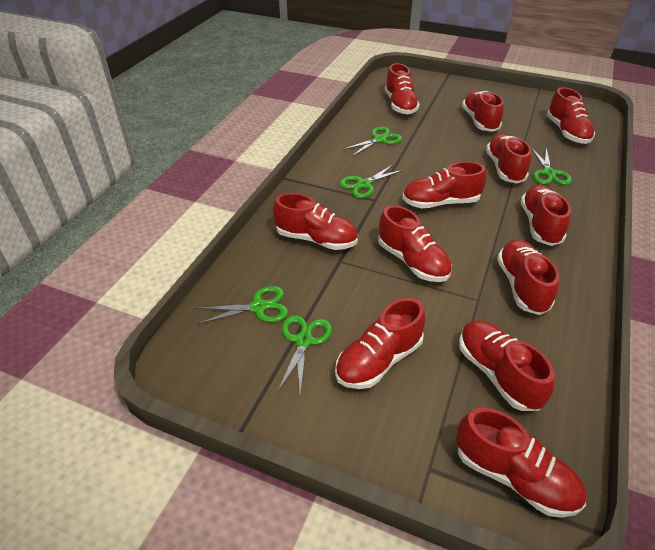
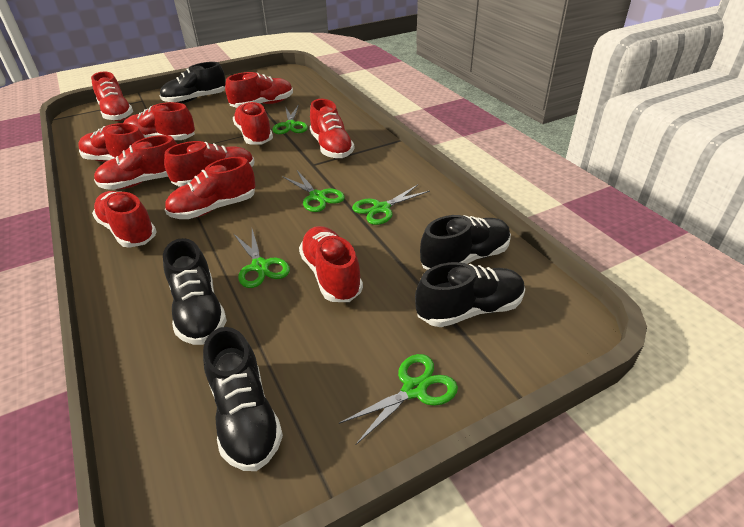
black shoe: none = 0 -> [159,62,226,103] [163,238,227,345] [203,327,283,471] [415,262,525,327] [420,215,511,270] = 5
red shoe: [273,193,358,250] [335,298,426,389] [378,205,452,282] [385,63,420,114] [402,161,486,209] [456,408,586,518] [459,320,555,411] [462,91,504,132] [486,134,531,184] [497,239,559,315] [521,185,571,246] [547,87,595,144] = 12 -> [78,123,145,162] [91,72,133,121] [92,191,157,248] [94,135,177,190] [124,102,195,140] [164,141,255,187] [165,157,255,219] [225,72,293,108] [233,102,273,145] [299,226,363,302] [310,99,354,158] = 11

